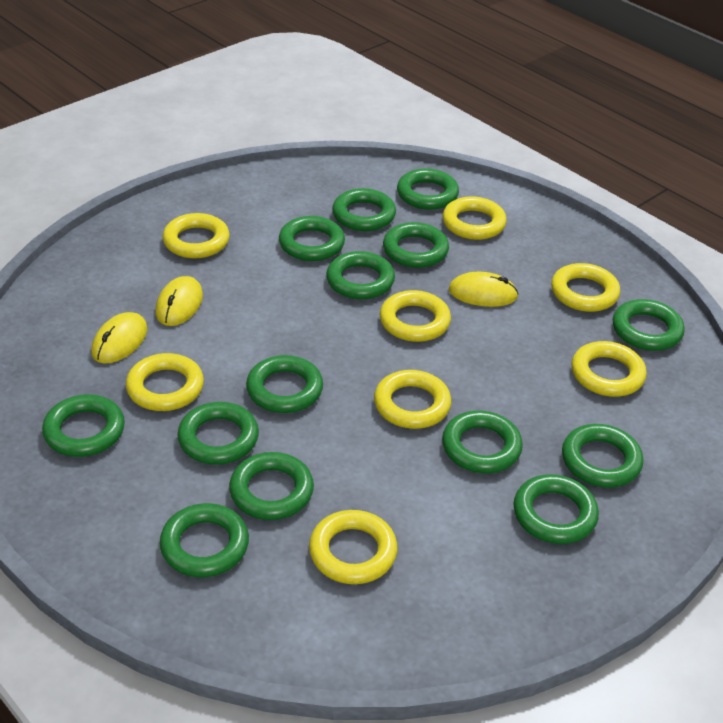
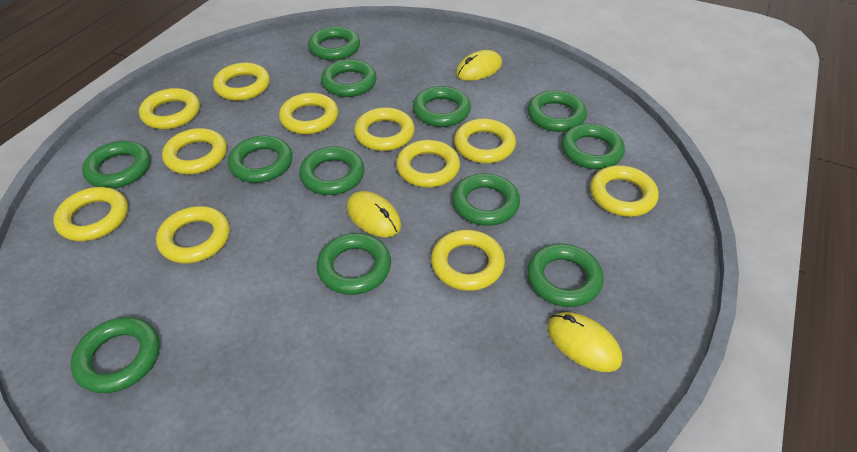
green ring: [42,394,125,457] [160,503,249,577] [177,402,259,465] [229,452,314,520] [246,355,323,413] [279,216,345,261] [326,251,395,299] [332,188,396,231] [383,222,449,268] [397,168,459,210] [442,411,523,473] [514,474,599,544] [562,424,643,488] [613,299,685,351] = 14 -> [71,317,160,393] [82,141,151,188] [228,136,292,183] [299,146,364,195] [308,26,360,60] [317,233,391,295] [321,59,377,97] [413,86,471,127] [452,173,520,226] [527,243,604,307] [528,90,587,132] [561,124,625,169] = 12
yellow ring: [126,353,204,411] [163,213,230,258] [309,510,397,584] [374,370,451,429] [380,290,451,342] [443,196,507,240] [551,263,620,312] [572,341,647,397] = 8 -> [53,187,128,241] [139,88,200,129] [156,206,230,264] [162,128,227,174] [213,63,270,101] [279,93,338,134] [354,107,415,151] [396,140,460,188] [431,230,505,291] [454,118,516,164] [590,165,659,217] = 11

